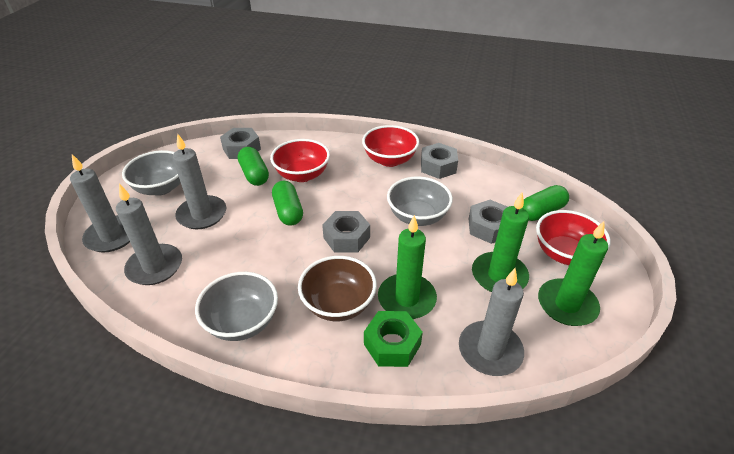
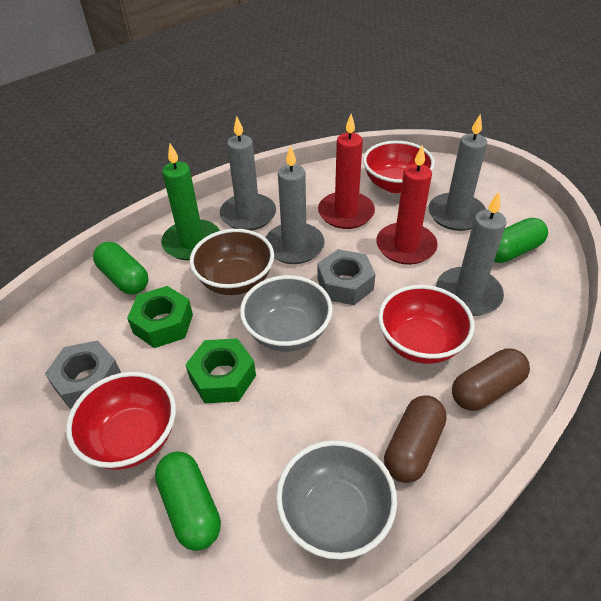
brown capsule: none = 0 -> [384,395,447,483] [452,348,530,411] = 2
green candle: [378,215,437,319] [472,193,529,292] [538,221,608,326] = 3 -> [161,143,220,260] = 1
green nut: [364,311,423,367] = 1 -> [127,286,193,348] [185,338,256,404] = 2
grey bowl: [122,150,181,196] [195,272,278,341] [387,176,453,226] = 3 -> [240,275,332,352] [276,440,397,559] = 2
grey nut: [220,128,261,159] [322,211,370,253] [421,143,458,179] [469,200,507,244] = 4 -> [45,341,121,409] [317,249,376,305] = 2
red candle: none = 0 -> [318,114,375,229] [376,145,438,265] = 2

